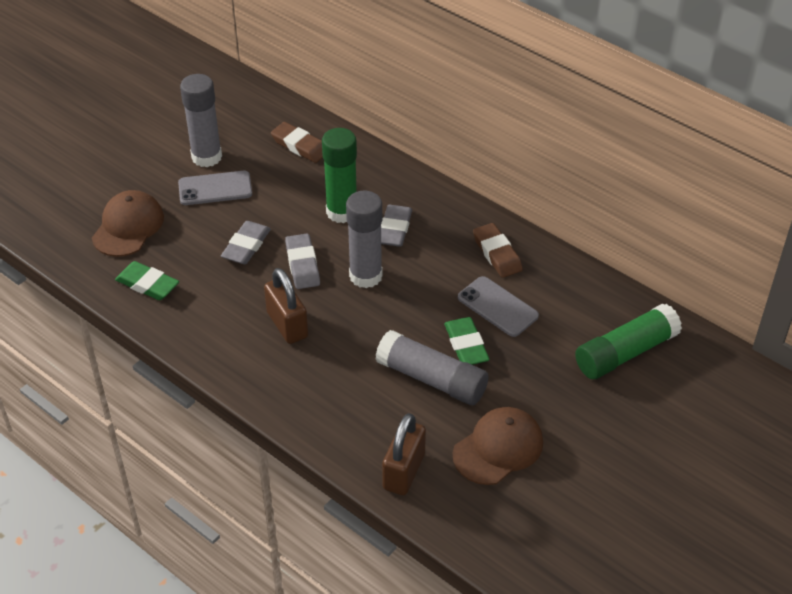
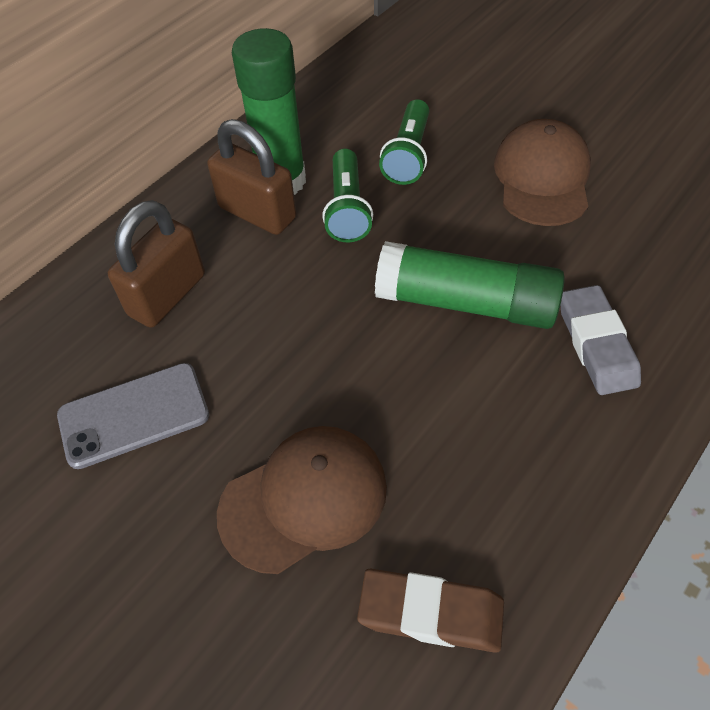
brown eraser: [271,122,323,163] [473,223,523,278] = 2 -> [357,568,504,653] = 1
green eraser: [115,261,179,300] [444,317,490,365] = 2 -> none = 0
green flashlight: none = 0 -> [322,149,373,242] [379,99,429,185] = 2
grey eraser: [221,221,271,264] [285,234,320,289] [381,205,412,247] = 3 -> [561,285,641,395] = 1
grey glue stick: [180,74,222,167] [346,191,383,288] [376,330,489,405] = 3 -> none = 0
grey phone: [178,171,252,205] [458,276,539,337] = 2 -> [57,363,209,469] = 1

